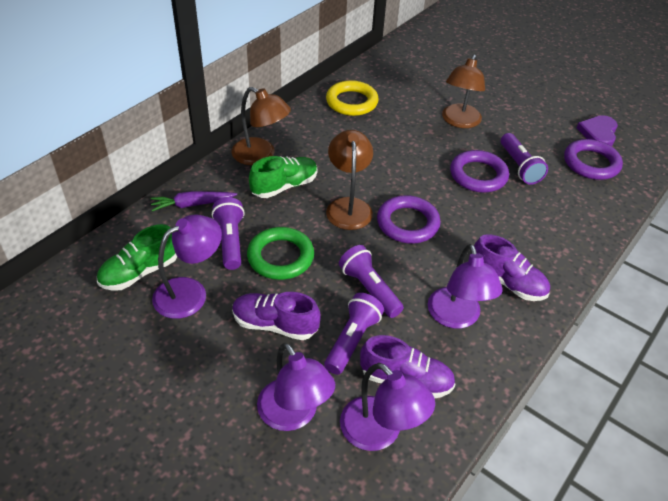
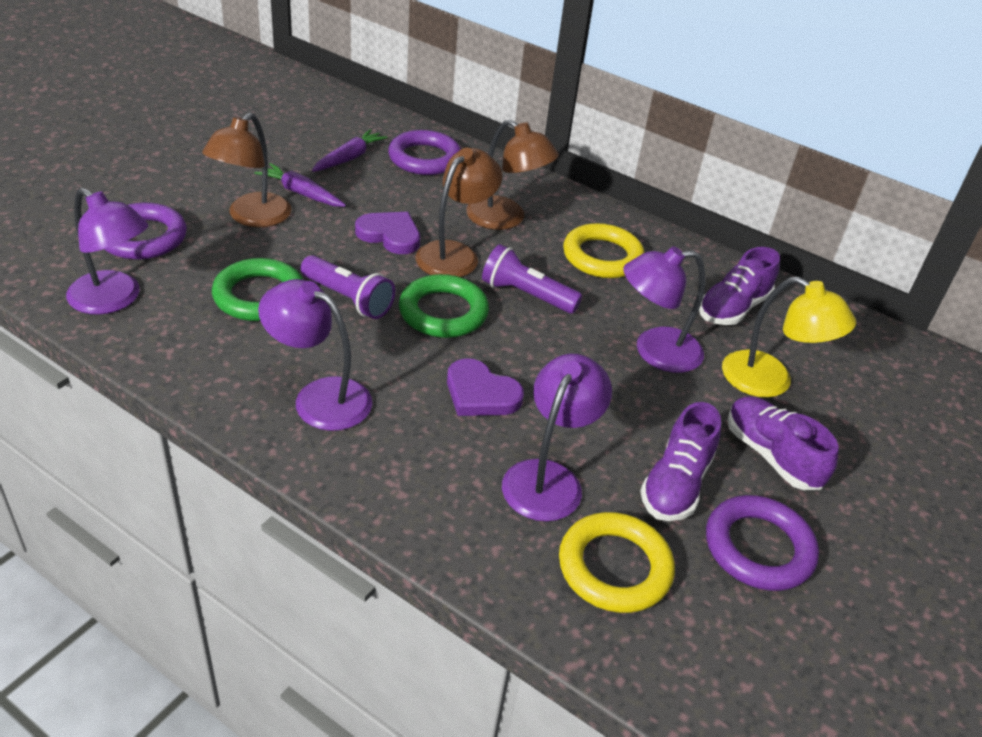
green ring: [247,227,314,280] = 1 -> [212,258,303,321] [399,274,489,338] = 2
green shoe: [97,224,177,291] [249,156,318,198] = 2 -> none = 0
purple carrot: [150,191,237,212] = 1 -> [254,163,346,207] [312,129,388,172] = 2
purple flashlight: [212,197,245,270] [324,293,384,375] [339,245,404,318] [501,133,548,185] = 4 -> [301,255,395,319] [482,244,582,314] = 2
purple heart: [577,115,618,146] = 1 -> [355,212,420,254] [447,358,524,416] = 2
yellow lamp: none = 0 -> [722,277,856,398] = 1
yellow ring: [326,80,379,116] = 1 -> [559,512,675,613] [563,223,644,278] = 2

